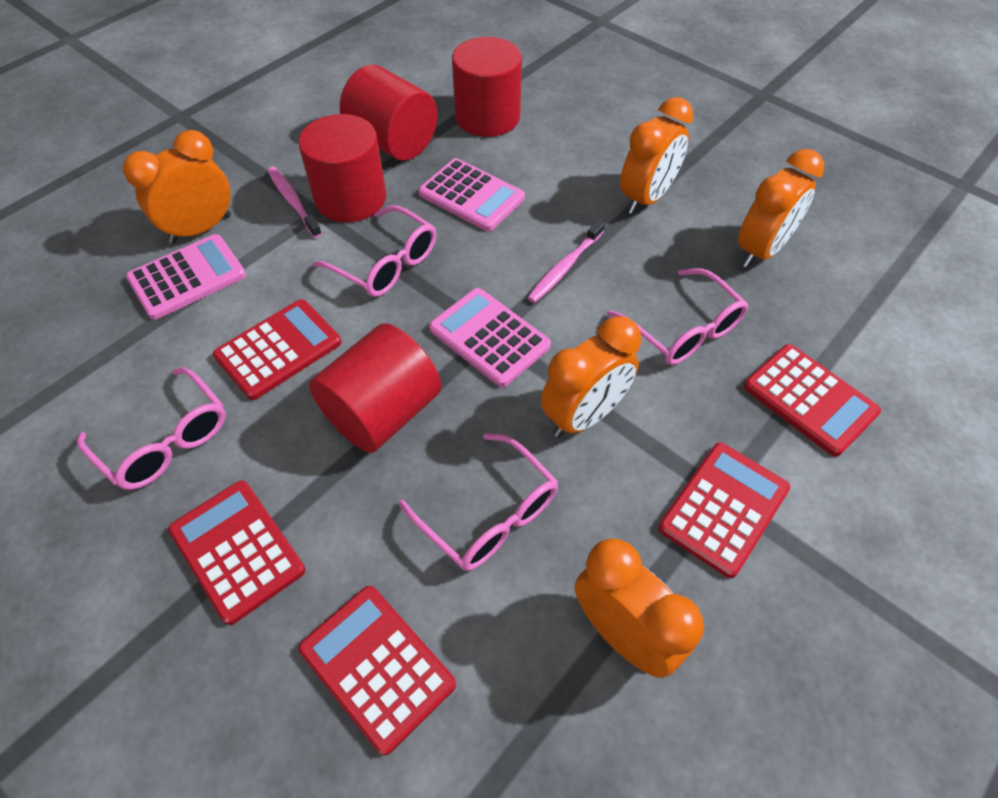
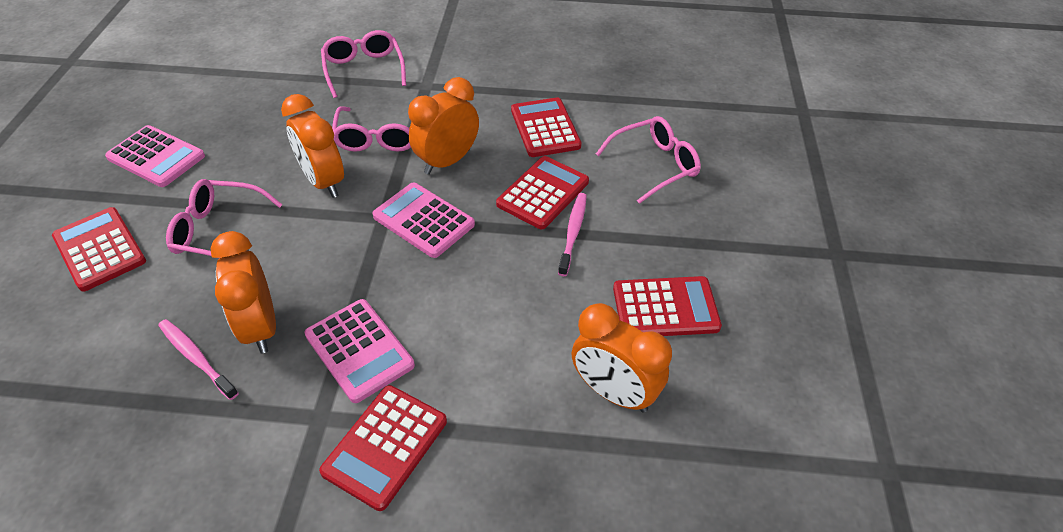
orange clock: [123,130,231,244] [541,316,641,438] [575,538,704,678] [620,97,693,214] [738,149,824,268] = 5 -> [211,231,276,354] [281,94,344,198] [408,77,479,175] [572,303,672,413] = 4
red cylinder: [298,114,386,222] [309,323,442,453] [340,65,438,161] [452,37,522,137] = 4 -> none = 0

